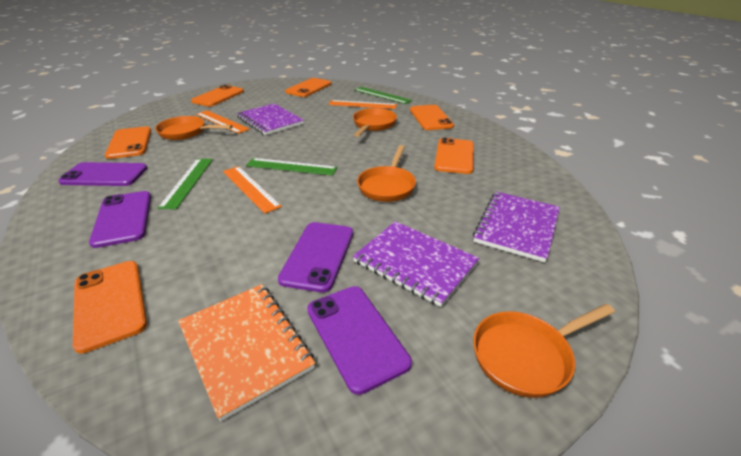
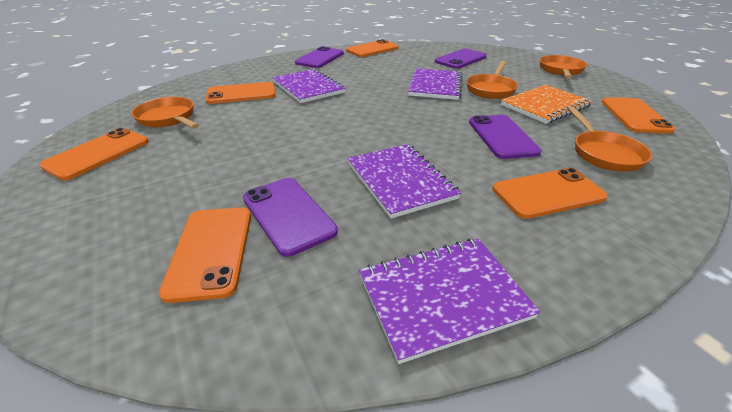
green ruler: [158,159,213,209] [246,158,337,176] [354,87,412,104] = 3 -> none = 0
orange ruler: [196,110,250,134] [223,166,282,214] [328,100,397,109] = 3 -> none = 0
purple notebook: [237,103,304,135] [353,221,479,307] [473,192,560,262] = 3 -> [272,69,345,103] [347,144,461,219] [359,239,540,364] [408,68,463,100] = 4

